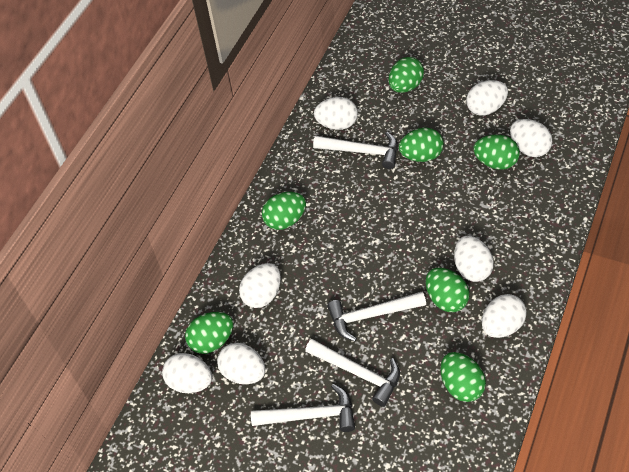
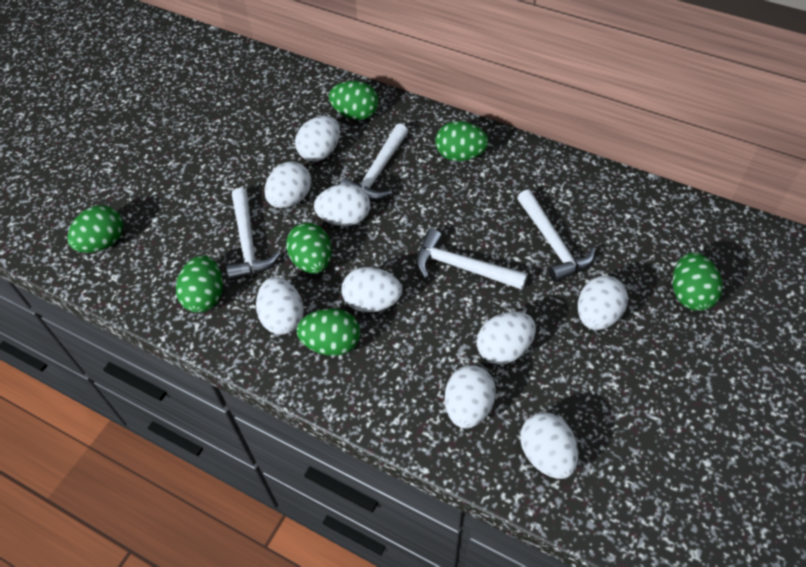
white egg: [162,353,212,393] [217,343,265,384] [239,263,281,308] [314,97,358,130] [454,236,494,282] [466,80,508,116] [482,294,527,338] [510,119,552,157] = 8 -> [256,277,304,335] [265,162,311,208] [295,116,340,162] [314,184,370,226] [341,267,402,312] [445,365,496,428] [477,312,536,365] [520,412,578,479] [578,276,628,330] = 9

